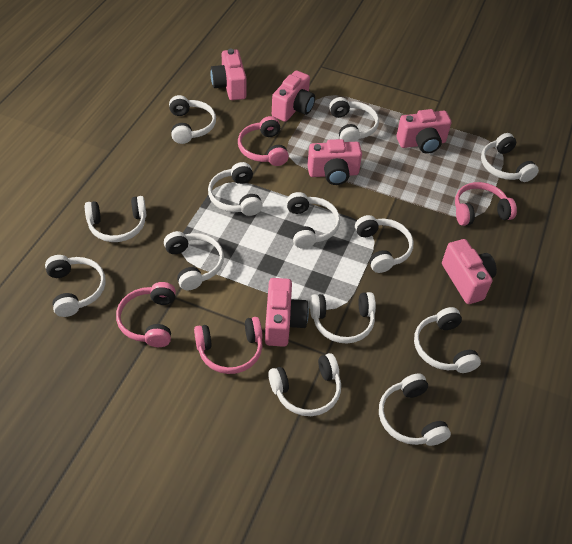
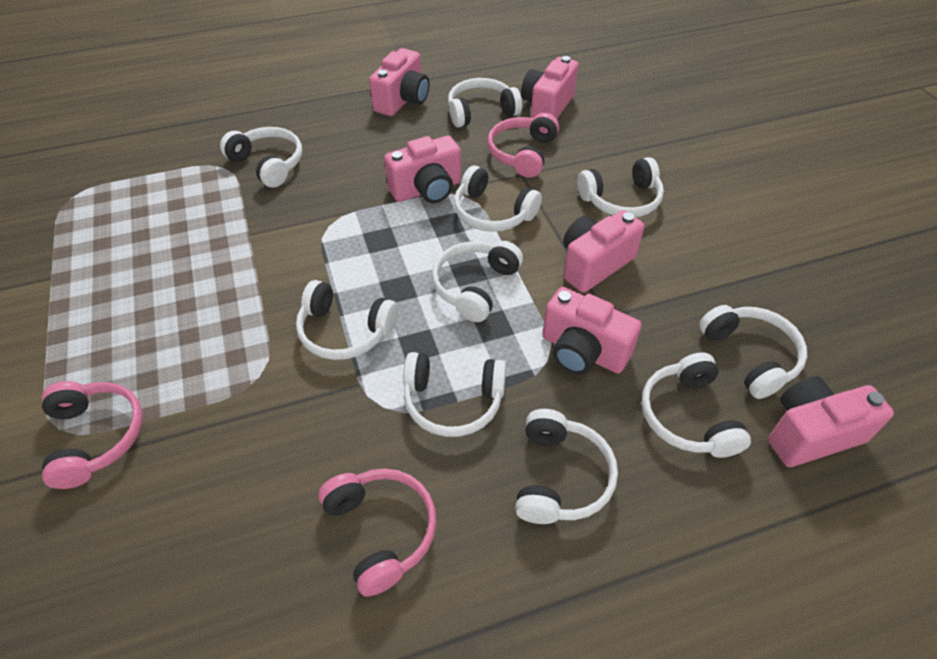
pink headphones: [116,282,176,347] [194,317,263,374] [238,116,289,166] [455,182,517,226] = 4 -> [42,381,143,489] [318,468,437,597] [487,113,559,178] = 3
white headphones: [45,255,106,317] [85,196,147,242] [164,231,224,290] [169,95,216,144] [208,162,263,216] [268,353,341,416] [286,192,340,249] [310,292,376,344] [329,97,379,142] [355,215,414,273] [379,373,451,446] [414,307,481,373] [481,133,539,182] = 13 -> [220,127,302,188] [296,280,398,360] [403,352,506,437] [432,241,523,322] [448,78,522,128] [454,165,542,232] [515,409,618,524] [577,157,664,217] [641,352,751,458] [699,305,807,399] = 10

